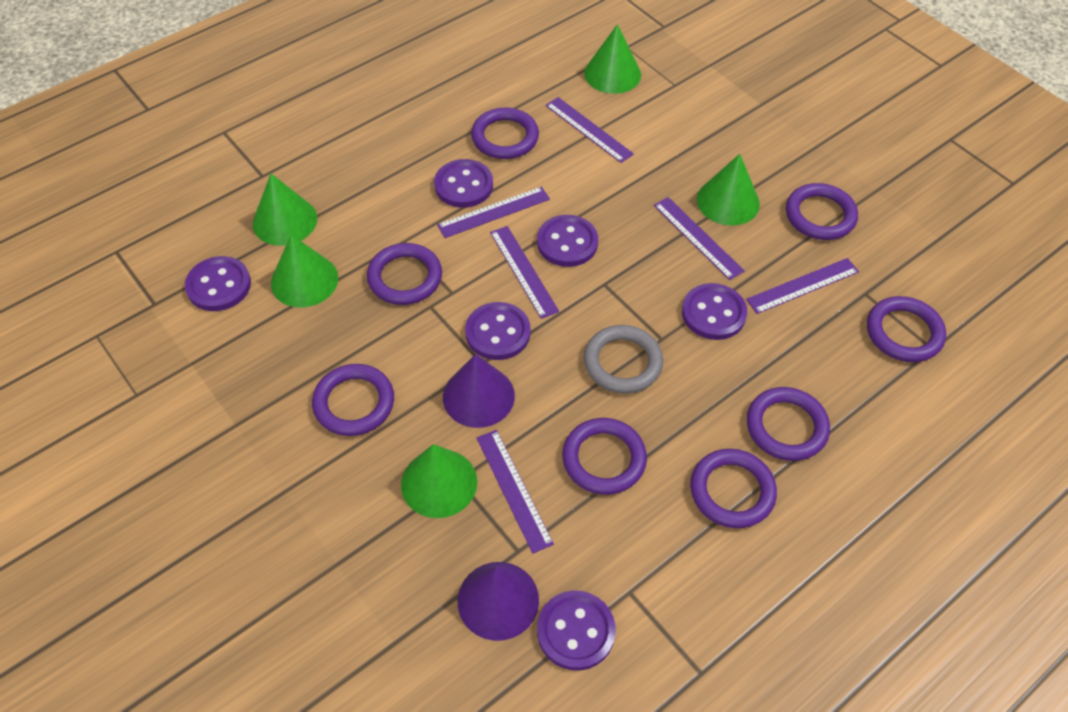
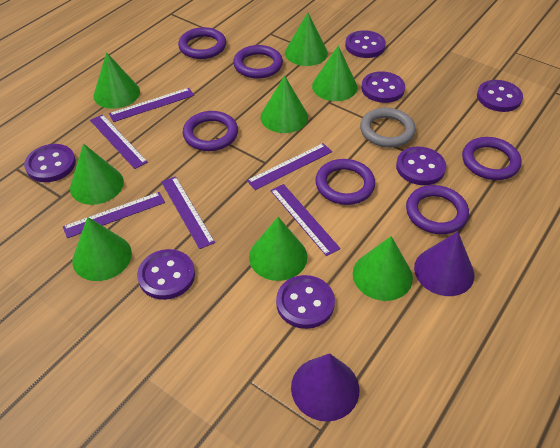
green cone: [253,174,317,246] [271,234,338,308] [401,444,477,518] [584,24,641,94] [697,154,760,226] = 5 -> [70,144,124,205] [72,217,132,281] [93,52,140,109] [249,217,307,281] [260,76,308,133] [285,12,328,66] [312,46,358,101] [353,236,413,301] = 8
purple button: [185,256,251,311] [434,159,493,208] [465,302,531,360] [537,215,598,267] [537,590,616,671] [682,283,747,340] = 6 -> [24,144,76,182] [137,249,195,300] [276,275,335,329] [345,30,386,58] [361,71,405,103] [396,147,446,185] [477,80,523,112] = 7
purple ring: [312,364,394,436] [367,243,442,305] [471,107,539,159] [562,418,647,495] [690,449,777,528] [747,387,830,461] [786,183,858,240] [867,296,946,362] = 8 -> [178,27,226,59] [183,111,238,151] [233,45,283,78] [315,159,375,205] [406,185,469,234] [462,137,522,180] = 6

